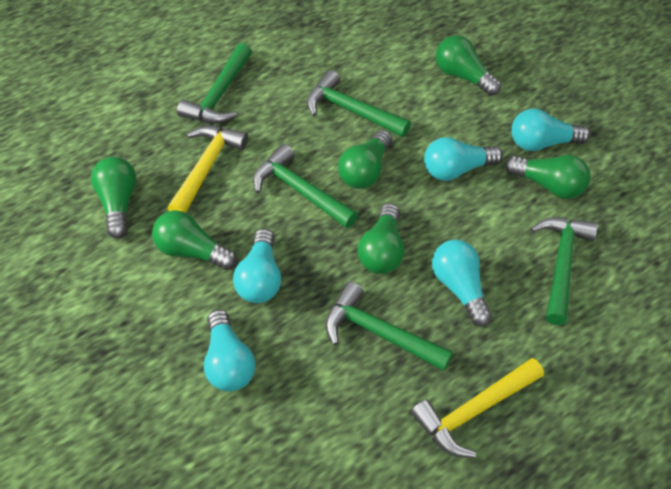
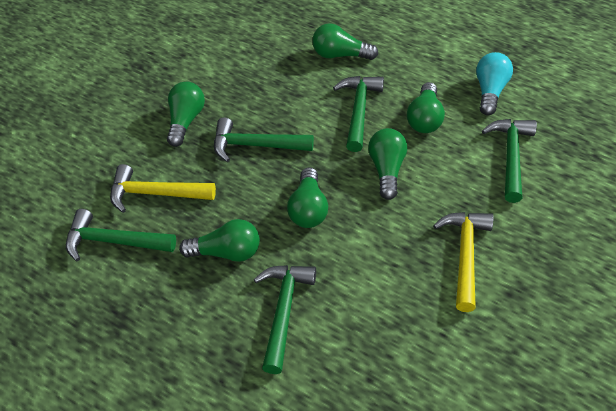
turquoise light bulb: [204,309,255,391] [233,229,281,303] [424,137,503,181] [432,240,492,327] [511,109,591,151] = 5 -> [476,52,513,115] = 1

